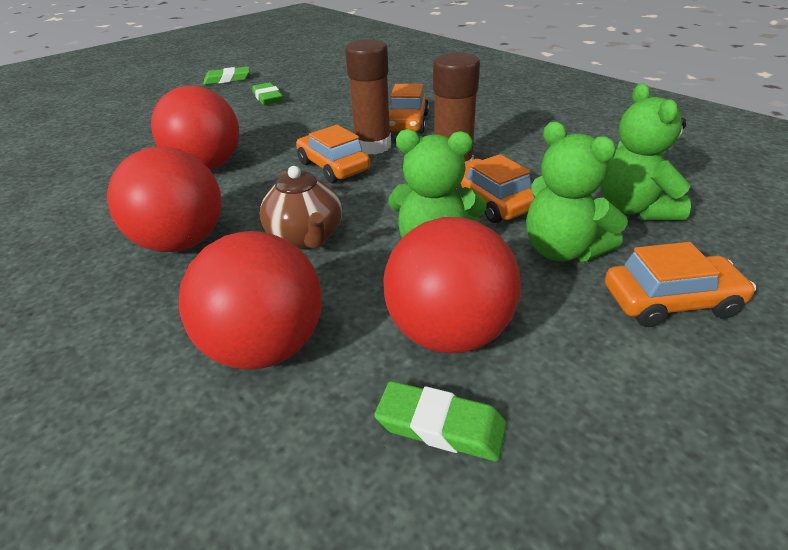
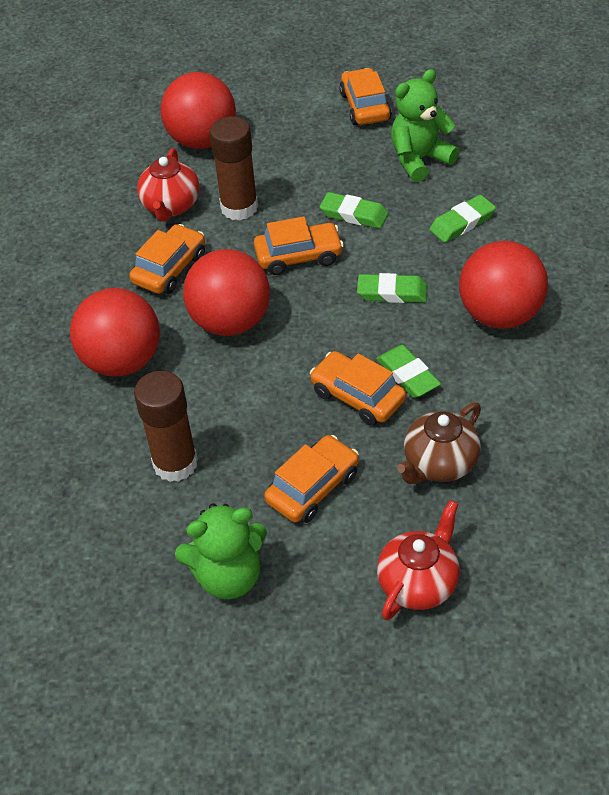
green eraser: [203,67,249,85] [252,82,283,105] [374,381,507,462] = 3 -> [320,192,388,229] [357,273,427,303] [376,345,441,398] [430,195,496,243] = 4
green teddy bear: [388,129,487,238] [526,122,628,262] [601,83,691,220] = 3 -> [175,503,267,599] [391,69,459,182] = 2
orange car: [296,125,370,183] [389,84,429,134] [455,154,534,223] [605,242,756,327] = 4 -> [129,224,205,294] [254,217,344,275] [264,435,359,523] [310,351,406,426] [339,68,392,125] = 5
red teapot: none = 0 -> [137,148,200,222] [377,500,460,620] = 2

